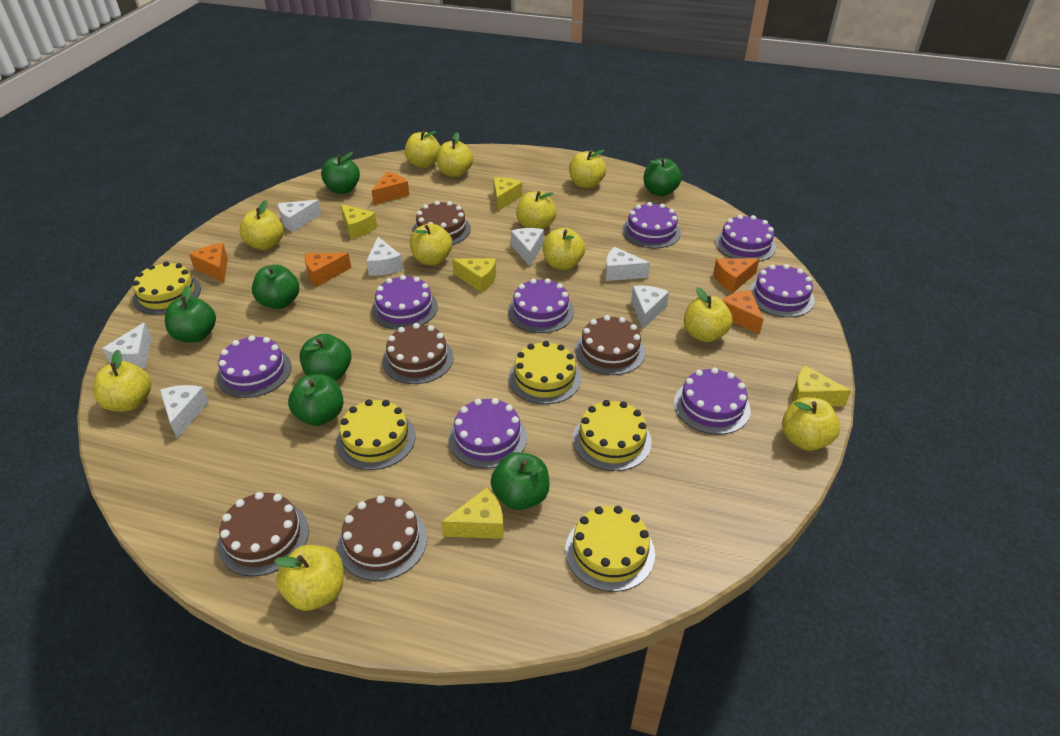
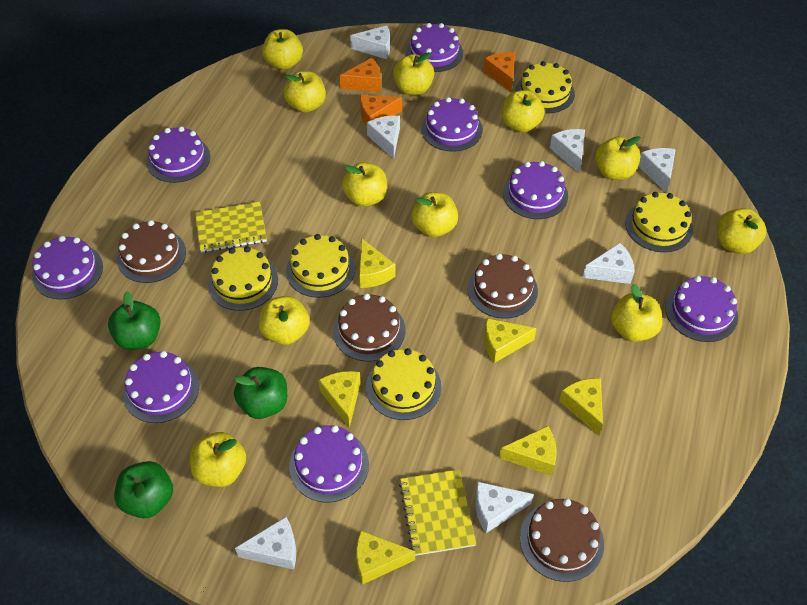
brown cake: [218,492,309,576] [338,495,427,581] [382,323,454,384] [412,201,471,245] [575,315,645,375] = 5 -> [117,220,186,283] [333,293,405,361] [468,254,538,319] [520,498,604,582] = 4
green apple: [165,285,216,342] [252,264,299,309] [288,374,343,426] [300,334,351,381] [321,152,360,194] [491,452,550,510] [644,158,682,196] = 7 -> [108,291,161,350] [114,461,173,518] [234,367,287,419] = 3
orange cheese: [189,243,228,282] [305,253,351,287] [372,172,409,205] [713,258,759,293] [722,290,764,335] = 5 -> [340,58,381,92] [360,95,402,126] [484,52,515,92] = 3
yellow cheese: [340,204,377,239] [441,487,504,539] [452,258,496,293] [493,177,522,212] [792,365,851,406] = 5 -> [318,371,361,428] [356,530,415,585] [359,239,396,288] [484,318,537,363] [499,426,556,476] [559,378,603,435] = 6
yellow notebook: none = 0 -> [195,202,267,253] [399,469,476,556] = 2

